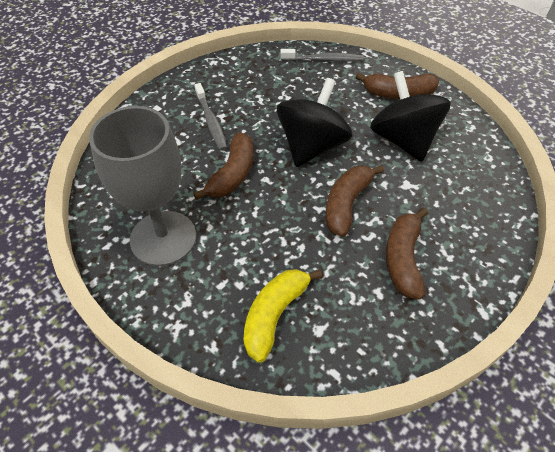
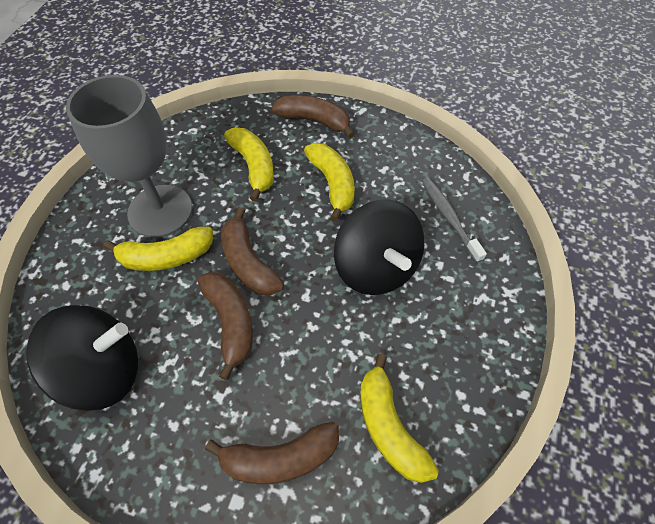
grey toothbrush: [194,83,227,151] [280,49,363,61] = 2 -> [422,177,487,263] = 1
yellow banana: [243,269,322,363] = 1 -> [104,227,213,271] [224,128,274,202] [304,143,355,222] [360,354,439,483] = 4

